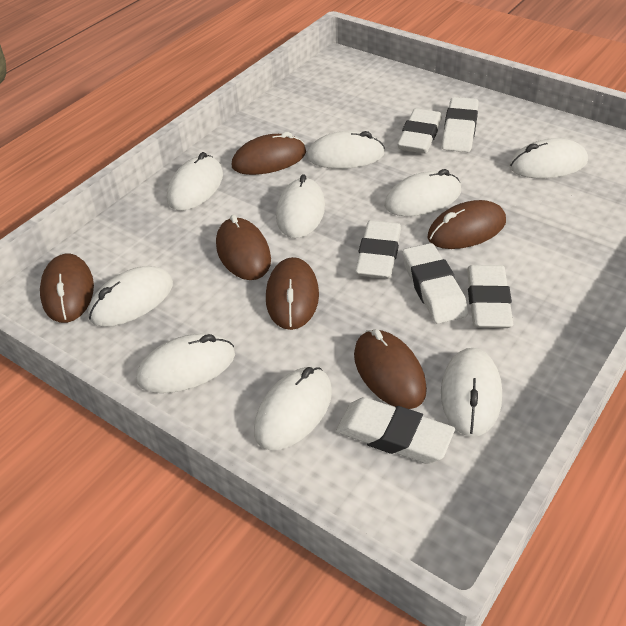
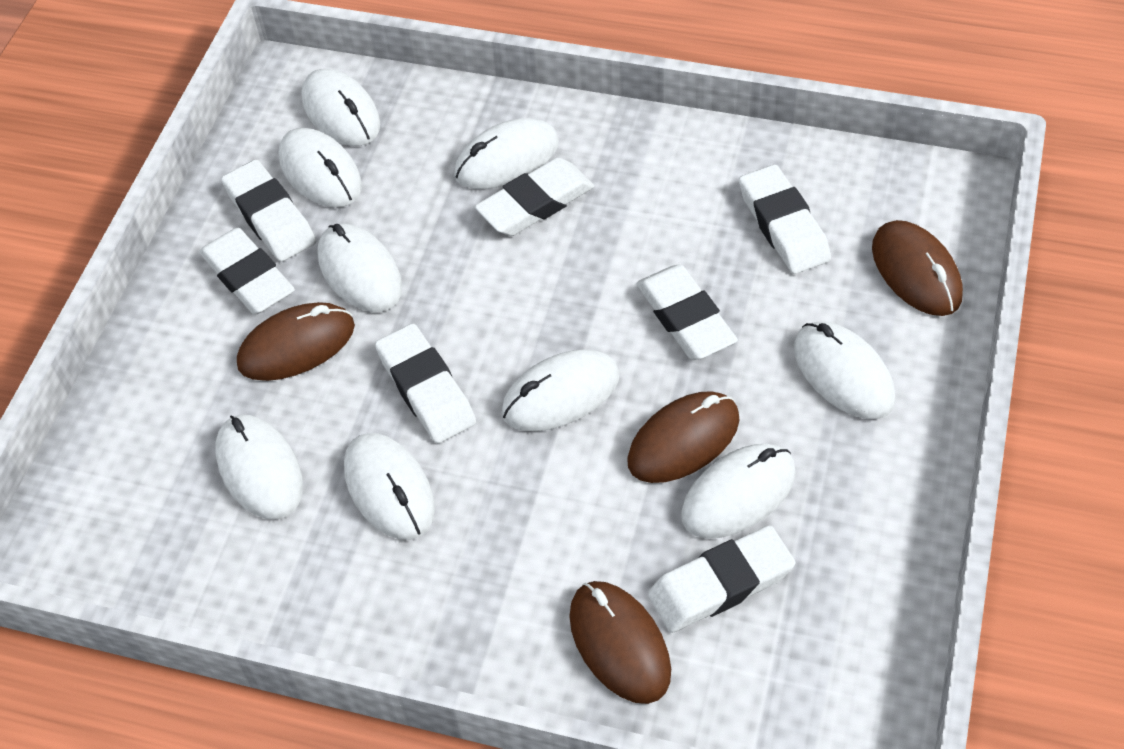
brown mouse: [40,254,94,323] [216,215,271,280] [231,132,306,175] [266,257,319,330] [354,329,427,409] [427,200,506,249] = 6 -> [237,302,355,381] [569,581,671,704] [627,391,740,483] [872,220,963,316] = 4
white eraser: [336,397,455,464] [355,220,401,279] [397,108,442,154] [403,243,468,324] [442,97,479,152] [467,265,513,328] = 6 -> [199,228,295,315] [221,160,316,262] [375,324,476,443] [475,158,594,236] [636,264,738,360] [648,525,795,633] [739,164,831,274] = 7

